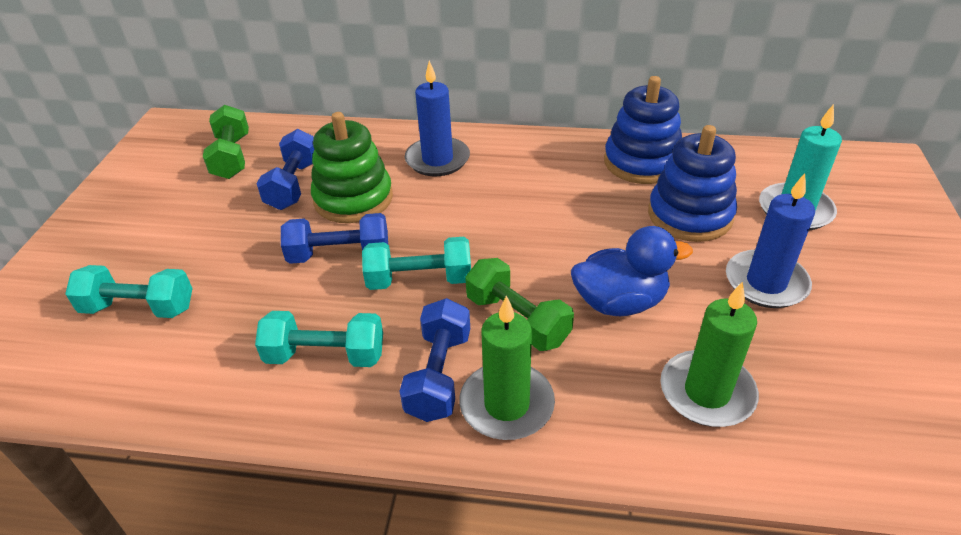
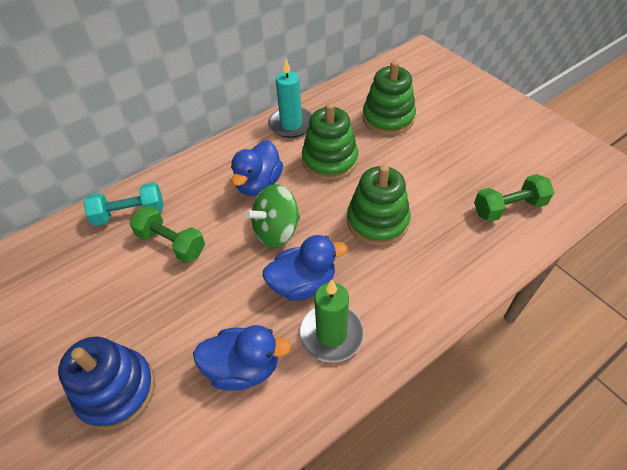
blue candle: [405,61,470,176] [726,173,815,308] = 2 -> none = 0
blue duck: [571,226,693,316] = 1 -> [193,325,291,391] [231,140,283,196] [262,235,347,301] = 3
blue dumbbell: [256,129,315,210] [281,213,388,264] [400,298,470,422] = 3 -> none = 0
blue stacking toy: [604,76,682,184] [648,125,737,242] = 2 -> [58,337,155,430] = 1
green candle: [459,296,555,440] [660,282,759,427] = 2 -> [300,279,364,362] = 1
green spinning top: none = 0 -> [245,184,300,247] = 1
green stacking toy: [311,112,393,223] = 1 -> [302,103,358,180] [347,165,411,246] [362,61,416,135] = 3
turquoise dumbbell: [65,265,193,318] [255,311,383,367] [362,237,471,290] = 3 -> [83,182,164,226] = 1

